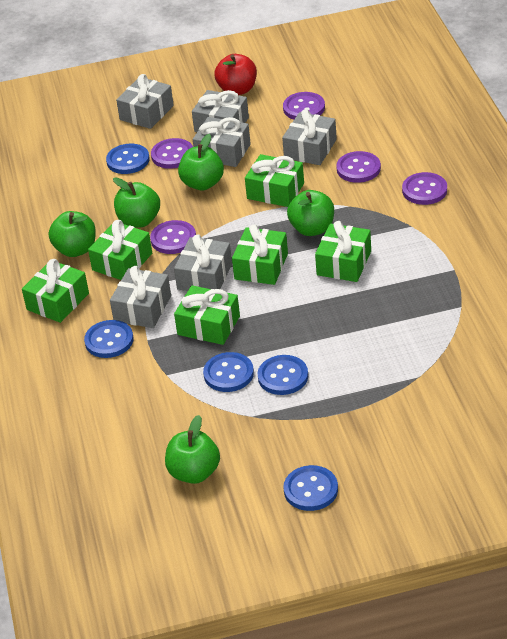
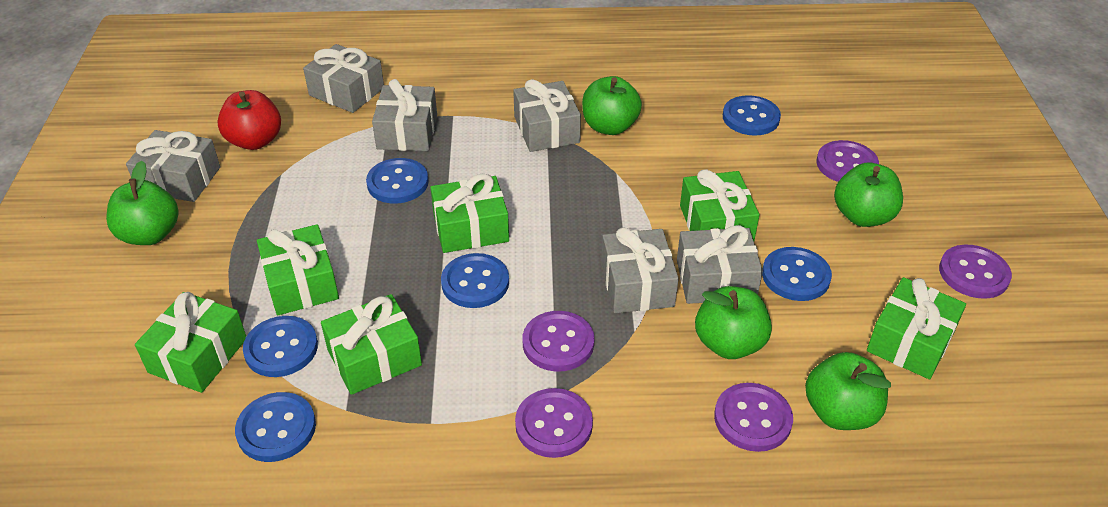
blue button: [84,320,134,358] [106,144,149,174] [203,352,254,392] [257,355,308,395] [283,465,338,511] = 5 -> [235,392,316,462] [243,316,318,377] [366,158,428,203] [441,253,509,308] [723,95,781,136] [762,247,832,301] = 6

